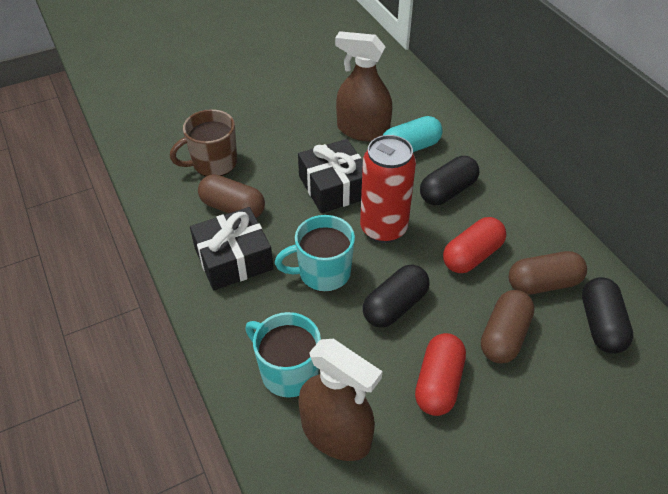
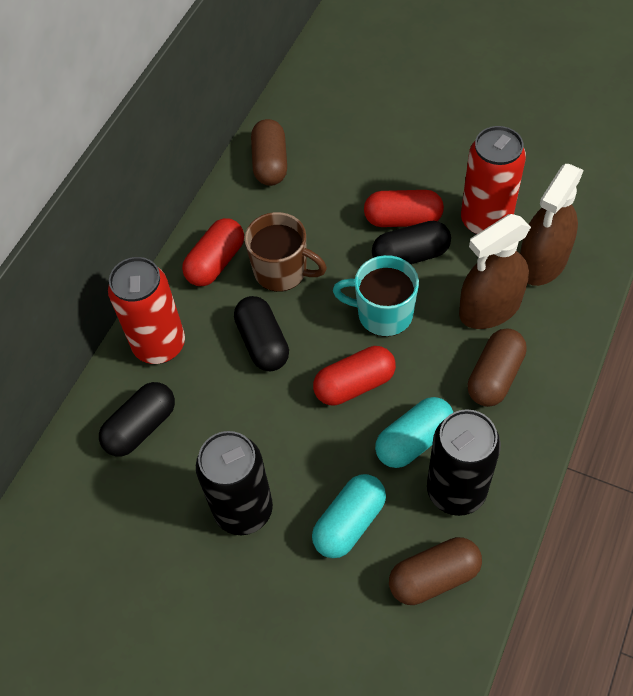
black can: none = 0 -> [196,431,273,535] [427,409,501,516] = 2
black gift: [190,207,273,290] [298,139,363,213] = 2 -> none = 0
red can: [360,135,416,243] = 1 -> [108,257,185,364] [461,126,526,235] = 2
red capsule: [415,333,466,416] [443,217,506,273] = 2 -> [182,218,244,286] [313,346,396,405] [364,190,444,227] = 3
turquoise capsule: [382,116,443,152] = 1 -> [312,474,386,558] [375,397,453,468] = 2
turquoise mug: [245,312,321,398] [275,215,355,292] = 2 -> [333,255,419,337] = 1

